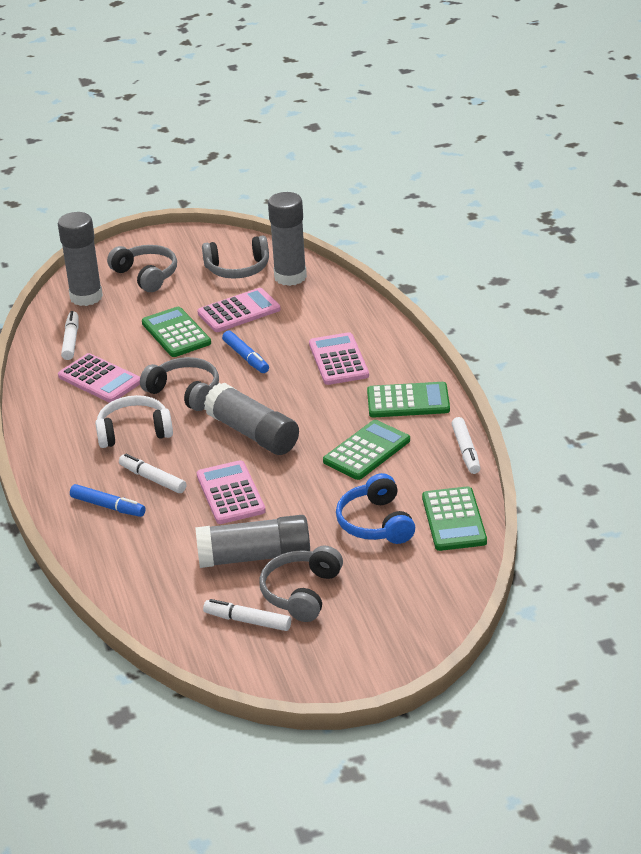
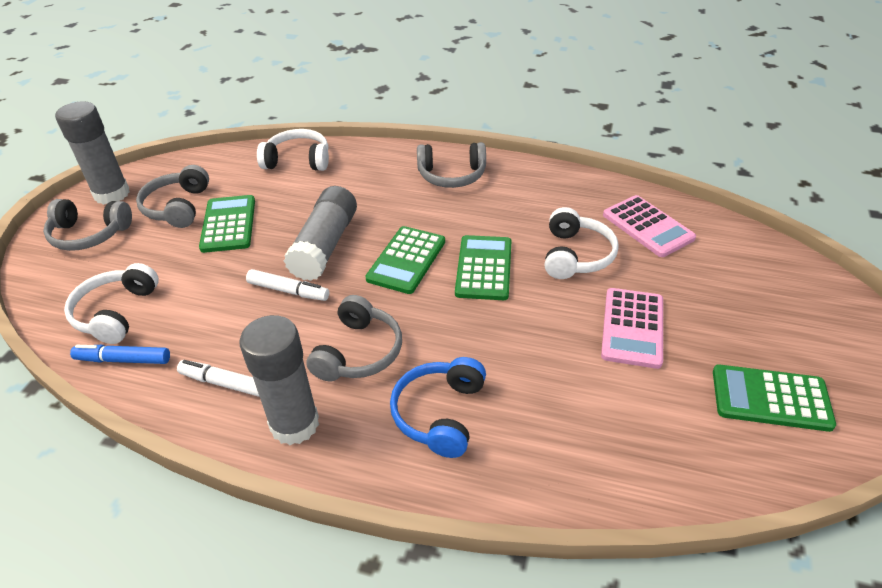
blue marker: [70,484,146,517] [222,331,269,373] = 2 -> [70,345,170,364] = 1
grey glue stick: [58,212,103,306] [195,515,310,568] [204,383,299,455] [268,192,307,286] = 4 -> [55,101,130,205] [240,315,319,445] [284,186,357,281] = 3
pink calculator: [58,353,140,403] [197,288,281,332] [197,460,266,524] [309,332,369,385] = 4 -> [601,288,663,369] [603,195,696,257] = 2
white headphones: [95,395,173,448] = 1 -> [64,263,159,344] [257,129,329,171] [545,207,619,279] = 3
white marker: [61,311,78,360] [119,454,186,493] [203,599,291,631] [451,417,480,474] = 4 -> [177,360,259,397] [246,269,329,301] = 2

